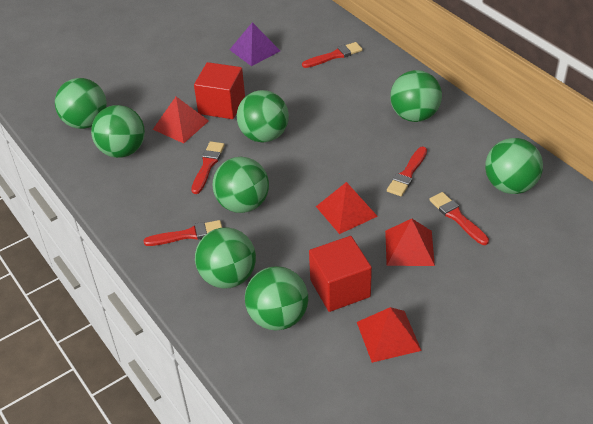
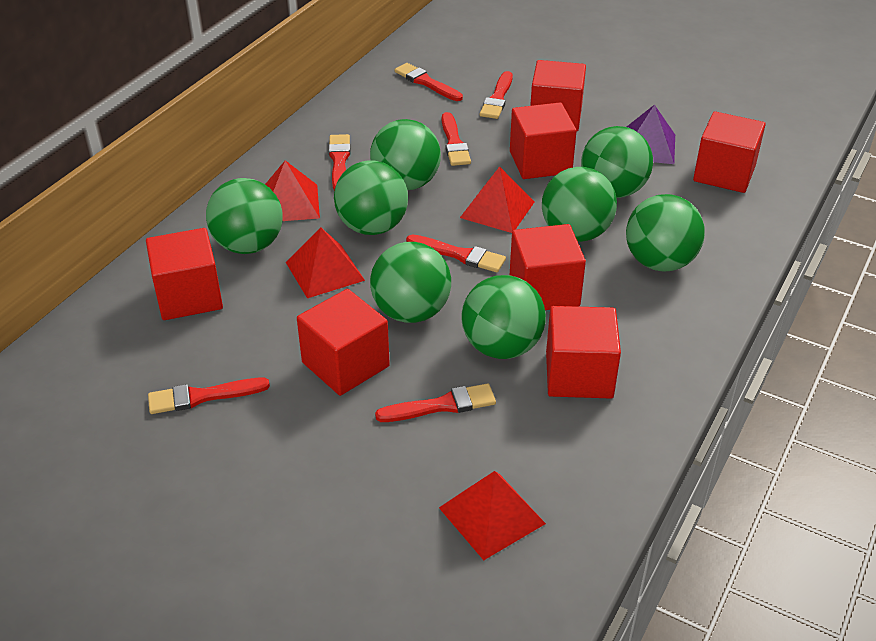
red brush: [144,220,222,246] [191,141,225,194] [302,42,363,68] [387,147,427,196] [429,192,489,245] = 5 -> [148,378,270,414] [328,134,350,190] [375,384,496,422] [394,63,463,101] [406,234,506,272] [442,112,471,166] [480,71,513,119] = 7
red cube: [194,62,245,119] [309,236,372,312] = 2 -> [146,228,223,320] [297,289,390,396] [510,102,577,179] [510,224,586,310] [530,60,586,131] [546,306,621,399] [693,111,766,193] = 7

